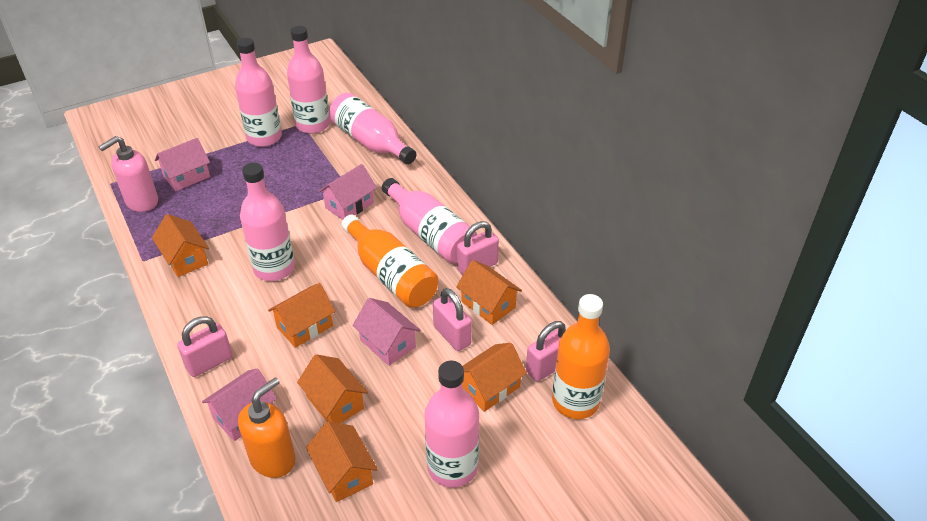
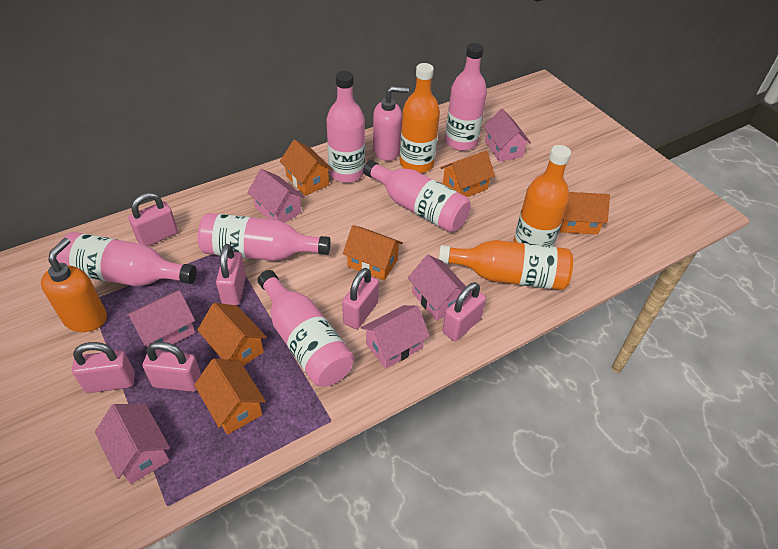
orange bottle: [341,215,439,308] [552,294,610,419] = 2 -> [400,63,440,173] [439,240,573,290] [513,145,571,246] = 3
pink house: [155,138,210,191] [202,368,277,441] [318,164,377,220] [352,298,421,366] = 4 -> [95,404,170,484] [127,290,195,351] [247,169,305,223] [361,305,430,369] [408,255,466,321] [483,109,531,162] = 6
pink padlock: [177,316,233,377] [433,288,472,351] [457,221,499,275] [526,321,566,382] = 4 -> [72,342,135,393] [128,193,178,246] [143,342,201,392] [216,244,246,305] [342,268,379,329] [442,282,486,341] = 6

